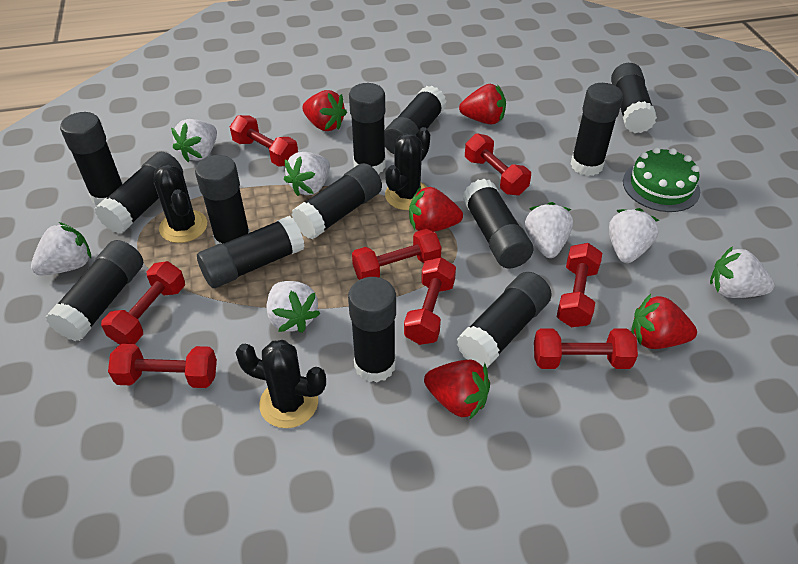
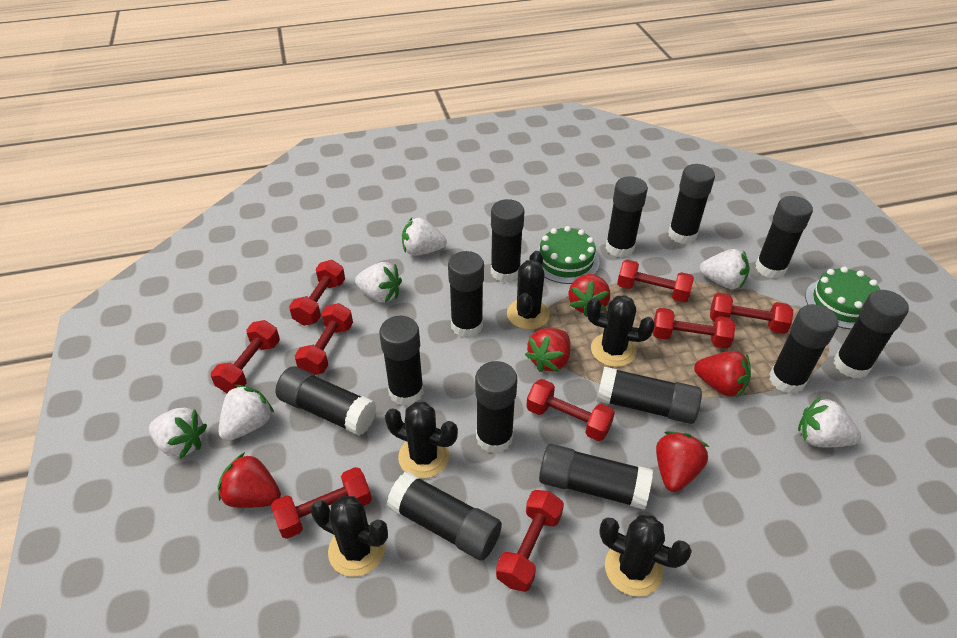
black cactus: [153,164,207,243] [236,340,326,428] [385,127,430,210] = 3 -> [311,496,388,577] [385,402,458,478] [507,251,550,330] [586,295,655,367] [599,515,692,597] = 5
green cake: [623,147,700,212] = 1 -> [536,226,600,284] [805,267,880,329] = 2
red dumbbell: [101,261,185,345] [108,344,217,388] [230,115,298,167] [352,229,442,280] [404,257,456,345] [465,133,531,195] [534,329,638,369] [557,243,602,327] = 8 -> [211,320,280,393] [271,467,372,539] [289,260,345,326] [295,303,353,375] [496,490,564,592] [526,379,615,441] [617,260,694,302] [653,308,735,349] [710,293,793,334] = 9
white strawberry: [31,222,91,275] [171,119,217,162] [266,281,321,333] [284,152,330,196] [525,202,573,258] [609,208,659,263] [710,246,774,298] = 7 -> [149,408,207,459] [219,385,274,441] [355,262,402,303] [402,218,447,256] [699,249,749,289] [798,397,861,447] = 6

